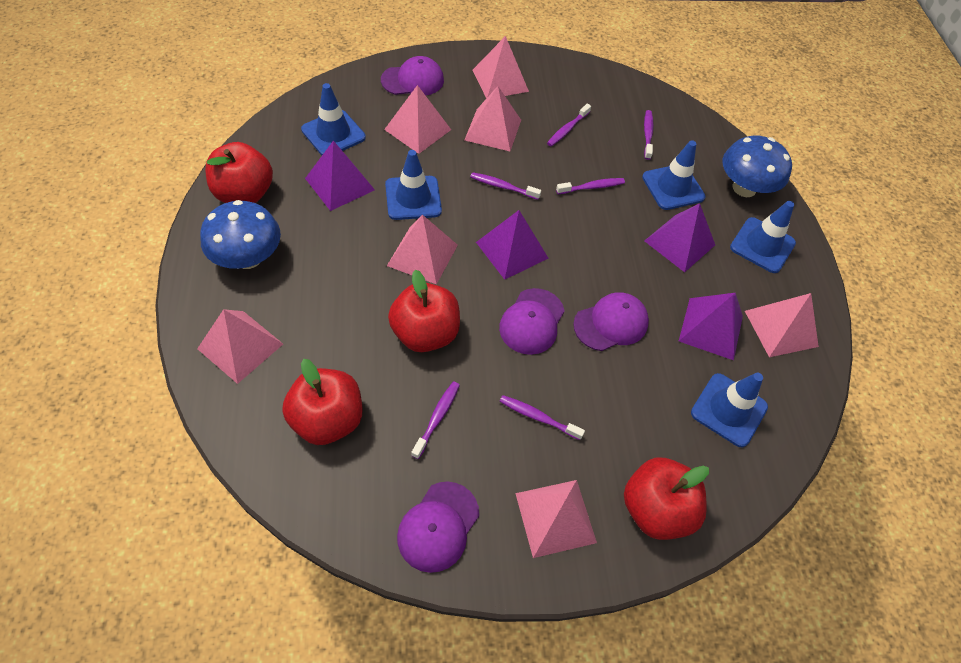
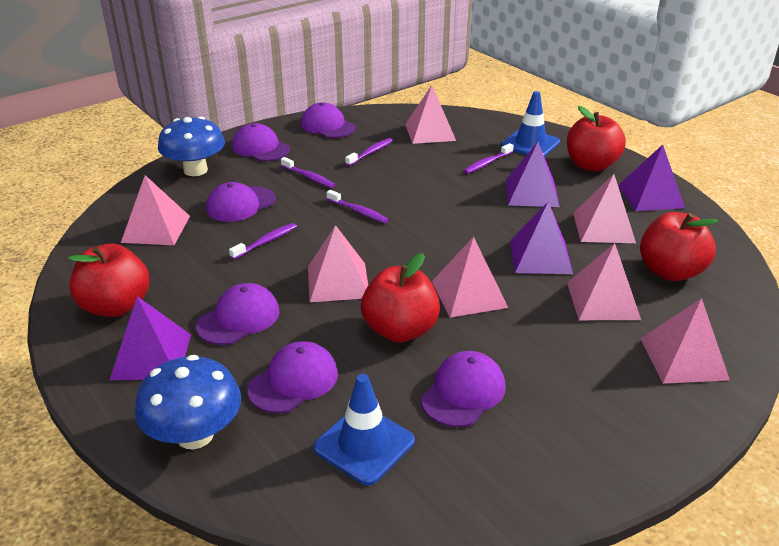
blue traffic cone: [301,83,366,155] [385,150,442,220] [642,140,706,210] [691,373,768,447] [730,201,796,273] = 5 -> [314,374,415,485] [501,91,560,157] = 2
purple cap: [381,56,444,95] [397,481,479,573] [499,288,565,355] [573,292,649,351] = 4 -> [196,283,280,345] [206,182,276,222] [232,123,290,161] [247,341,338,413] [301,102,356,138] [421,351,506,427] = 6
purple toothbrush: [411,381,460,459] [470,172,541,200] [499,395,585,440] [547,104,591,146] [556,178,625,194] [644,110,654,160] = 6 -> [229,223,297,260] [281,157,335,188] [327,190,389,223] [345,138,393,166] [463,143,514,174] = 5

